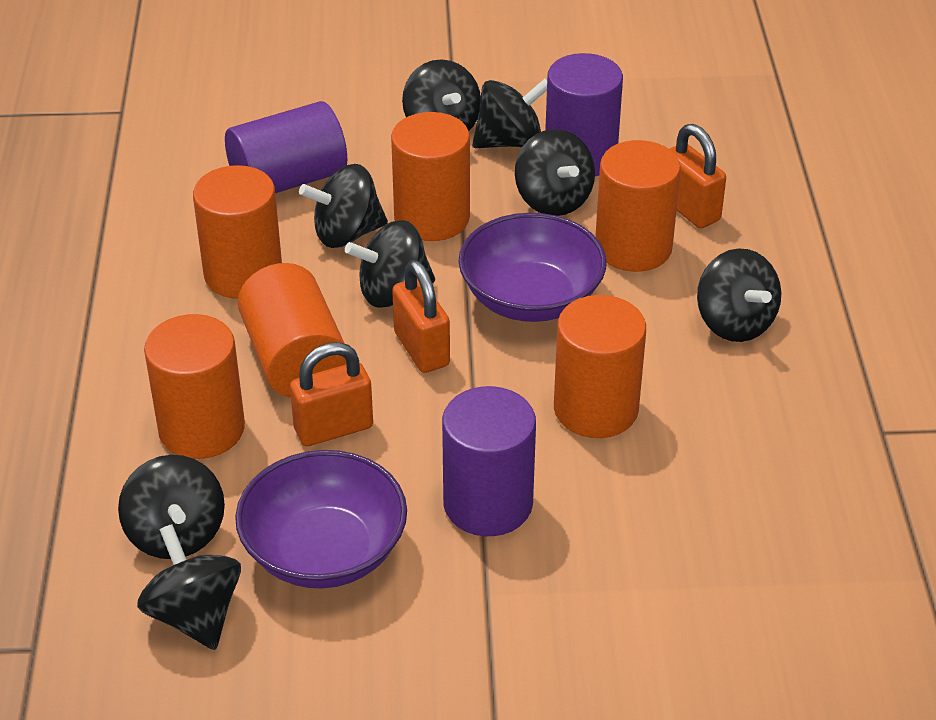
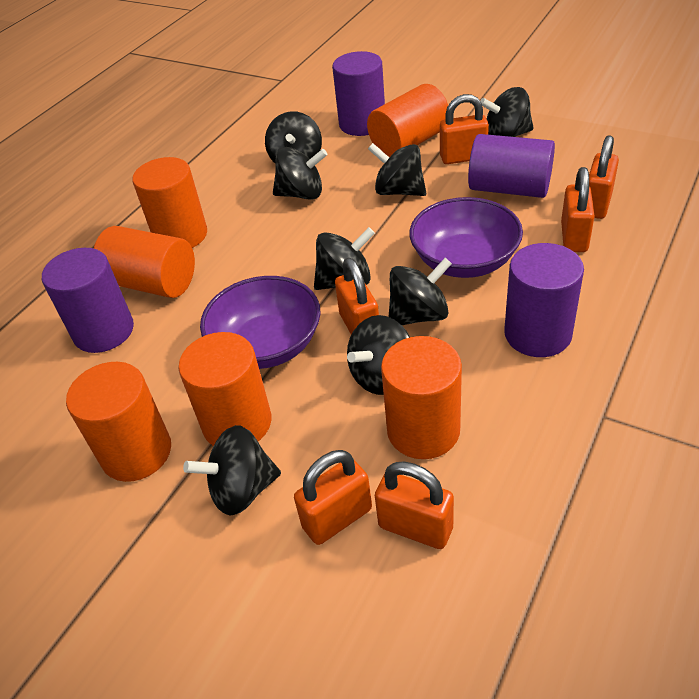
orange padlock: [290,342,373,446] [392,260,450,373] [670,124,726,228] = 3 -> [294,450,372,545] [335,258,379,335] [375,461,454,549] [440,94,489,164] [561,167,595,252] [589,135,619,219] = 6
purple cylinder: [225,101,347,193] [442,386,536,536] [545,53,623,176] = 3 -> [42,248,134,353] [332,51,385,136] [468,134,555,198] [504,243,584,357] = 4

